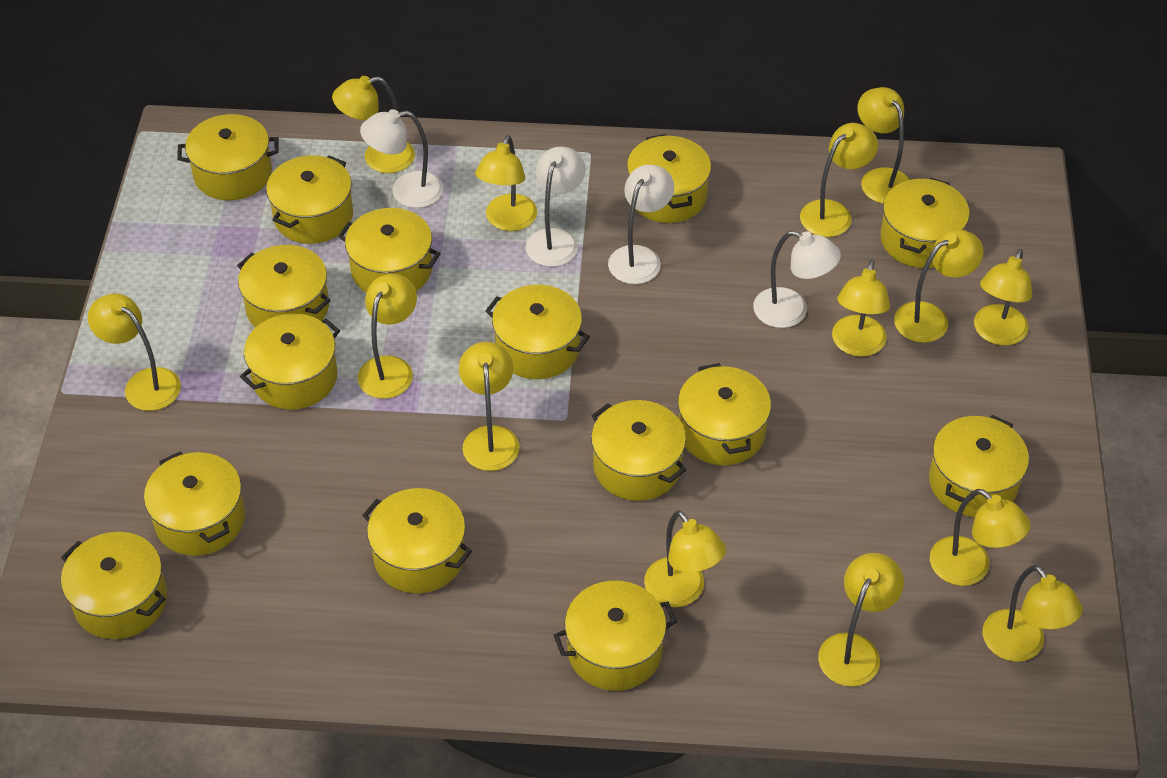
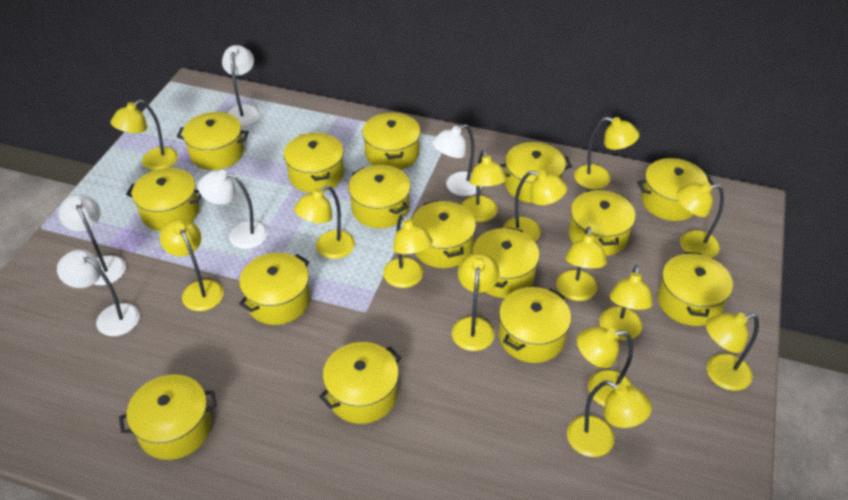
white lamp: [360,109,443,208] [526,147,585,267] [608,165,674,284] [753,230,841,328] = 4 -> [57,249,140,336] [59,195,126,285] [198,170,268,249] [222,45,260,126] [432,124,482,196] = 5

